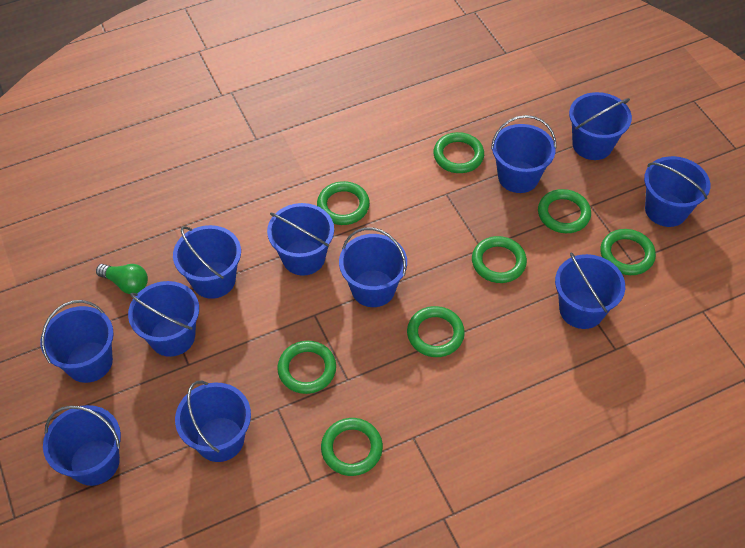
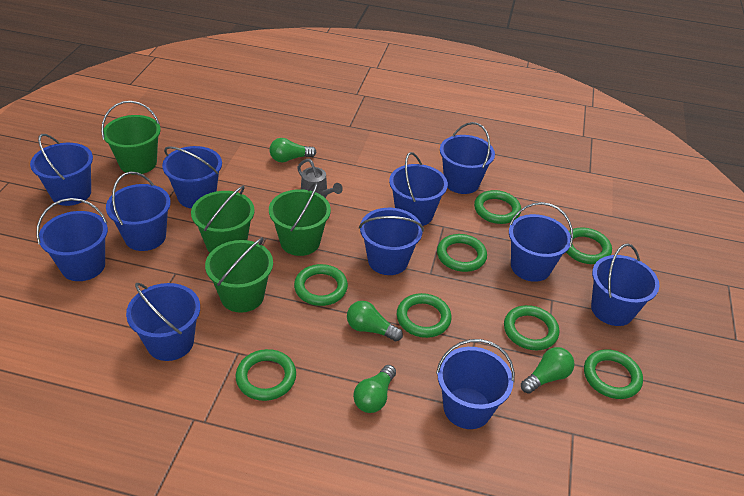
green bucket: none = 0 -> [101,101,161,175] [191,186,255,253] [205,238,273,313] [269,182,331,256] = 4
green light bulb: [96,264,148,294] = 1 -> [269,138,316,162] [347,301,403,341] [353,365,396,413] [521,347,574,394] = 4
grey watering can: none = 0 -> [297,159,343,198] = 1

